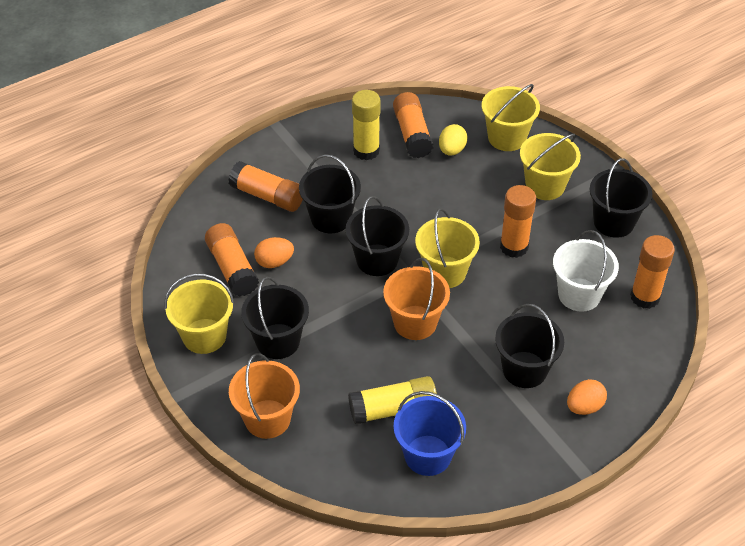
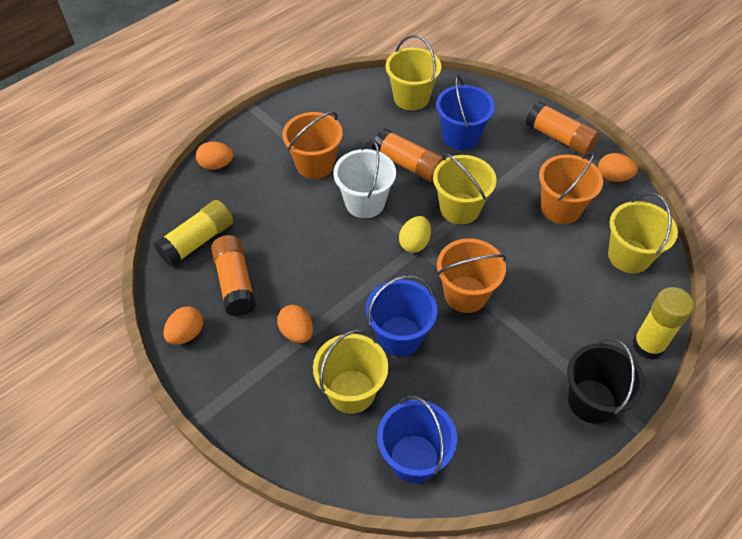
black bucket: [241,277,309,359] [299,154,361,233] [346,196,409,276] [495,304,564,388] [590,158,652,238] = 5 -> [567,338,645,424] = 1
blue bucket: [393,391,466,476] = 1 -> [366,275,437,356] [377,395,457,483] [436,75,495,150] = 3
orange bucket: [229,353,300,439] [383,258,450,340] = 2 -> [282,112,343,179] [437,238,507,313] [539,151,603,224] = 3
orange egg: [254,237,294,268] [567,379,607,415] = 2 -> [163,306,203,344] [196,141,233,170] [277,305,313,343] [598,153,638,182] = 4
orange glue stick: [205,223,259,297] [228,161,303,212] [393,92,433,158] [500,185,536,258] [630,235,675,309] = 5 -> [211,235,256,316] [372,128,443,182] [526,101,600,155] = 3

